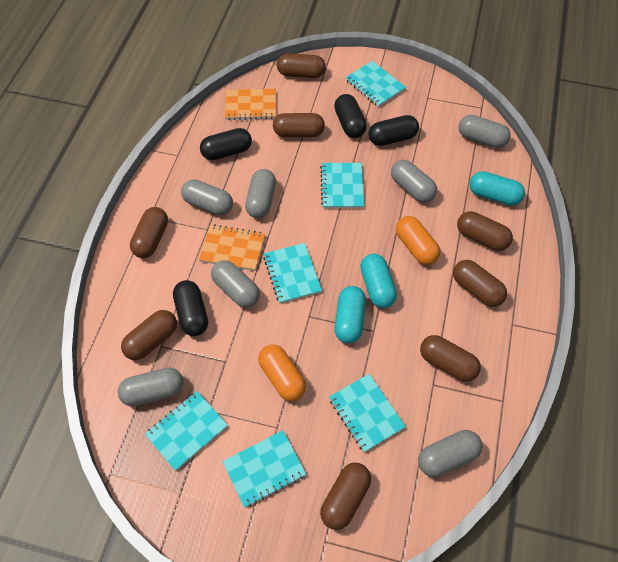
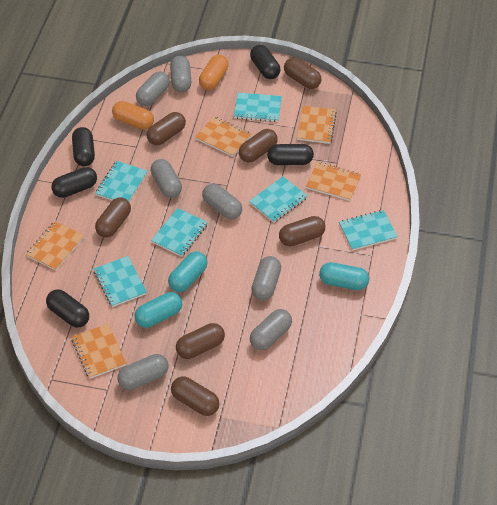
black capsule: [173,280,208,336] [200,128,252,160] [334,94,367,138] [368,115,419,146] = 4 -> [46,289,89,328] [51,167,97,198] [72,127,95,166] [250,45,280,79] [267,144,314,165] = 5
brown capsule: [121,310,177,360] [130,207,168,258] [273,113,325,137] [277,53,326,78] [320,463,371,530] [420,335,481,382] [453,260,507,307] [457,211,513,251] = 8 -> [95,197,131,238] [146,112,186,145] [171,376,220,416] [176,323,225,359] [239,129,278,163] [279,216,325,246] [284,58,321,89] = 7
orange notebook: [199,224,265,271] [225,89,276,120] = 2 -> [26,221,85,271] [72,324,127,379] [195,116,251,157] [297,106,337,144] [306,162,361,201] = 5

